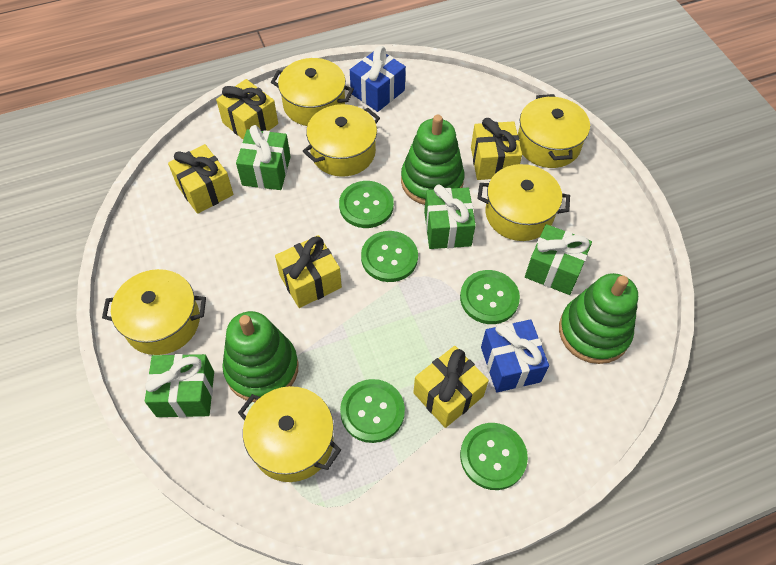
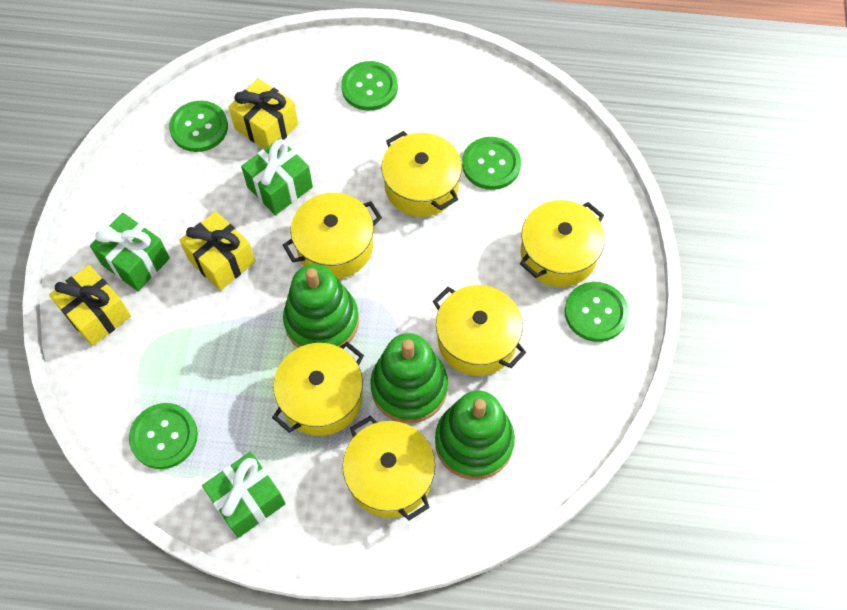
blue gift: [350,46,406,112] [481,319,549,392] = 2 -> none = 0
green gift: [145,354,214,418] [236,125,291,190] [424,184,476,249] [525,224,592,295] = 4 -> [90,213,170,291] [202,452,286,538] [241,138,313,215] = 3
yellow gift: [168,144,233,214] [216,79,278,140] [275,235,342,308] [413,346,489,428] [471,118,522,180] = 5 -> [49,265,131,346] [179,211,255,291] [229,78,298,149] = 3

